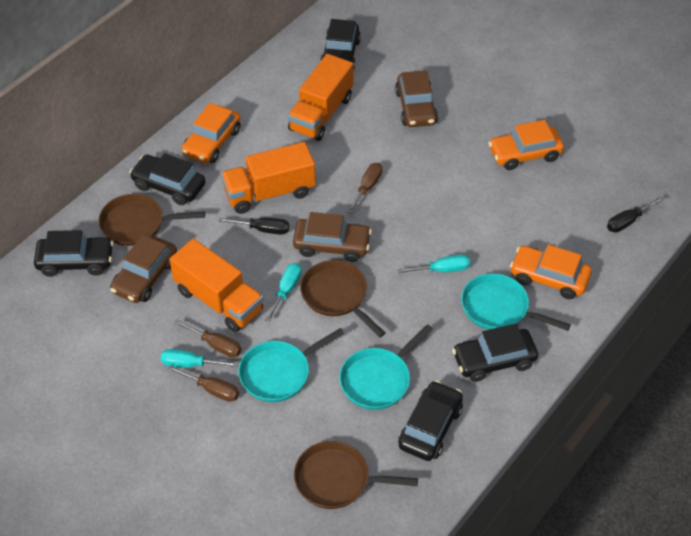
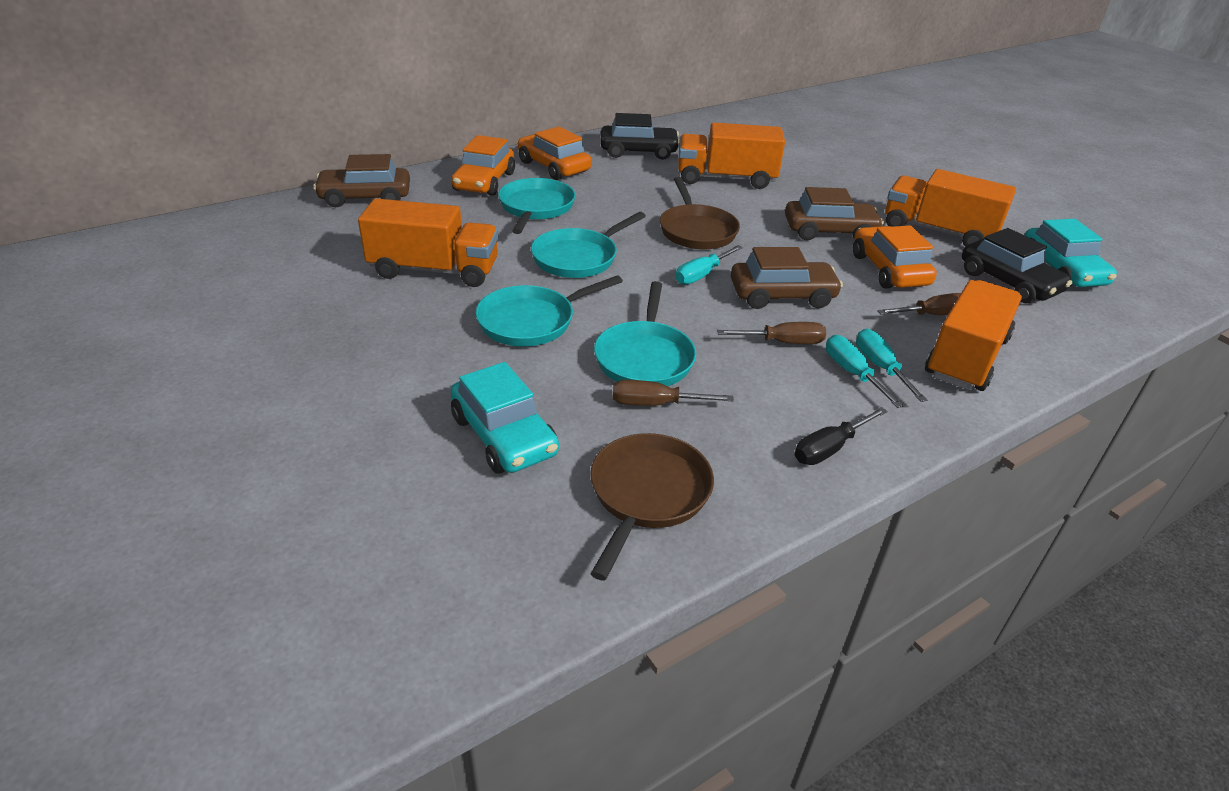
black car: [34,230,114,277] [129,153,206,205] [320,19,361,71] [398,380,463,461] [452,324,538,382] = 5 -> [600,113,679,160] [962,228,1072,303] = 2
black screwdriver: [218,218,289,235] [607,196,664,233] = 2 -> [795,407,887,465] = 1
brown pan: [98,194,205,246] [294,441,418,509] [300,260,385,337] = 3 -> [590,433,714,581] [660,177,740,249] = 2
orange truck: [169,239,263,332] [221,142,316,214] [288,54,353,141] = 3 -> [358,198,498,287] [678,122,785,189] [885,169,1016,247] [925,280,1022,391] = 4
turquoise car: none = 0 -> [451,362,559,474] [1025,219,1117,287] = 2
turquoise pan: [238,328,344,402] [339,324,433,410] [461,273,571,331] = 3 -> [476,275,623,347] [498,178,576,234] [531,212,646,278] [594,281,696,386] = 4

